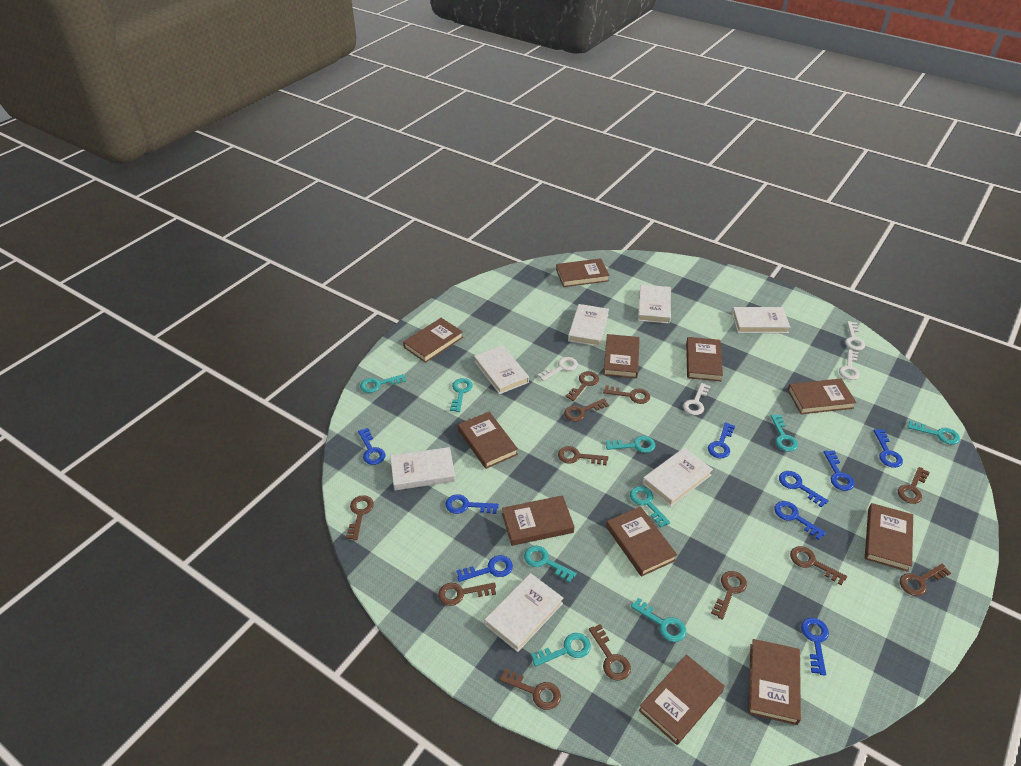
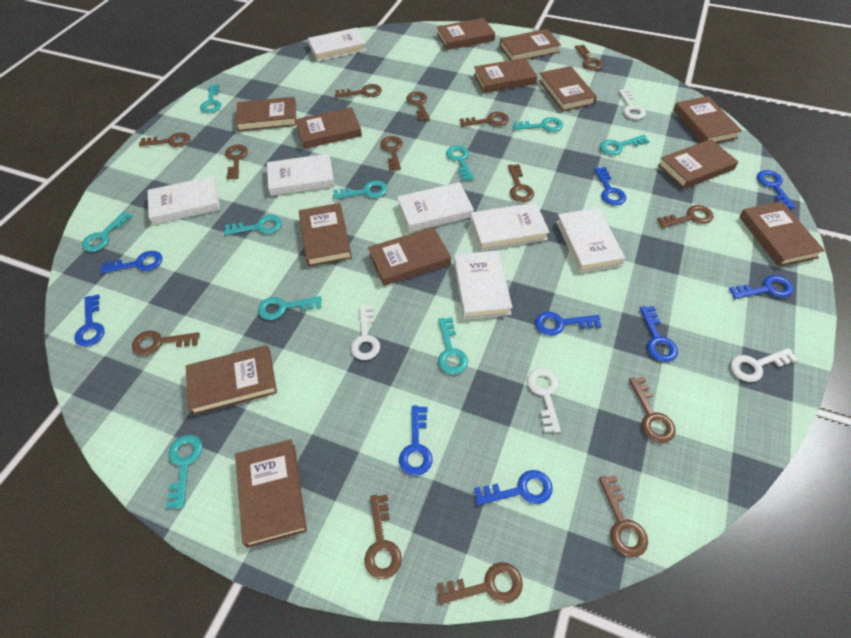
brown book: [403,318,463,363] [458,411,518,469] [502,495,575,546] [556,258,610,287] [603,334,640,378] [606,507,677,577] [639,654,725,745] [686,337,723,381] [748,639,801,725] [788,379,857,414] [865,503,913,572] = 11 -> [186,345,277,415] [235,97,296,132] [235,439,307,548] [295,107,362,149] [299,203,352,267] [368,227,451,286] [437,18,495,50] [474,58,537,93] [499,29,561,60] [539,66,597,111] [658,139,738,189] [673,96,742,143] [739,201,825,267] = 13
brown key: [346,495,374,540] [438,583,496,606] [500,668,561,710] [558,446,608,465] [564,399,609,422] [566,371,599,401] [589,624,631,680] [603,386,650,404] [711,571,747,620] [790,546,847,585] [898,467,930,504] [900,564,951,596] = 12 -> [132,330,200,355] [139,132,190,147] [225,144,248,180] [335,84,382,98] [365,494,402,579] [380,136,403,170] [406,91,430,121] [437,562,523,604] [460,112,509,127] [508,164,534,202] [575,45,603,70] [599,475,648,557] [629,377,676,443] [657,205,714,228] = 14
turquoise key: [360,374,406,393] [450,378,473,412] [524,546,577,583] [531,633,591,667] [606,436,655,453] [630,486,670,528] [631,598,686,642] [771,415,798,452] [908,420,960,444] = 9 -> [82,211,133,252] [166,435,202,509] [200,84,221,113] [224,215,282,235] [258,296,322,320] [333,180,387,199] [438,317,468,374] [446,145,474,181] [513,117,563,132] [600,135,650,155] = 10

